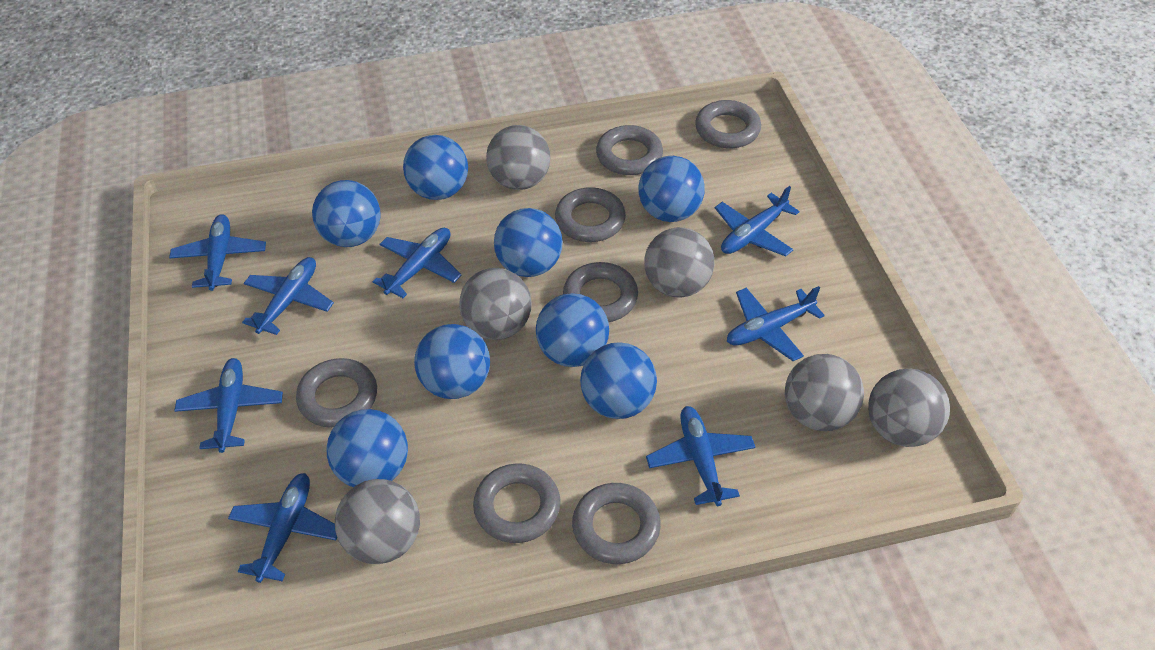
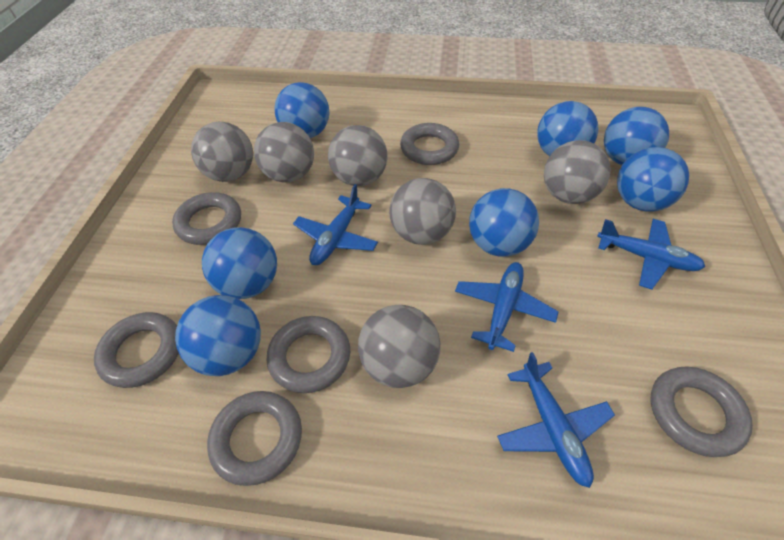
blue ball: [312,180,381,247] [326,409,408,487] [403,135,468,200] [414,324,490,399] [494,208,563,277] [536,293,609,367] [580,342,657,419] [639,156,705,222] = 8 -> [175,295,261,376] [202,227,277,299] [275,82,329,138] [469,188,539,257] [537,101,598,156] [604,107,669,165] [617,147,689,212] = 7
blue plane: [169,214,266,291] [174,358,283,453] [228,473,337,583] [242,257,334,335] [373,228,462,298] [646,406,756,506] [715,186,800,256] [727,286,825,361] = 8 -> [293,184,378,265] [455,262,559,352] [497,352,615,488] [597,219,705,290] = 4
grey ring: [296,358,377,428] [473,463,561,543] [555,187,626,242] [563,262,638,322] [572,483,661,564] [596,125,663,175] [695,100,761,148] = 7 -> [94,312,179,388] [172,192,241,245] [207,391,302,486] [267,316,350,393] [400,123,459,165] [651,366,753,457] = 6

